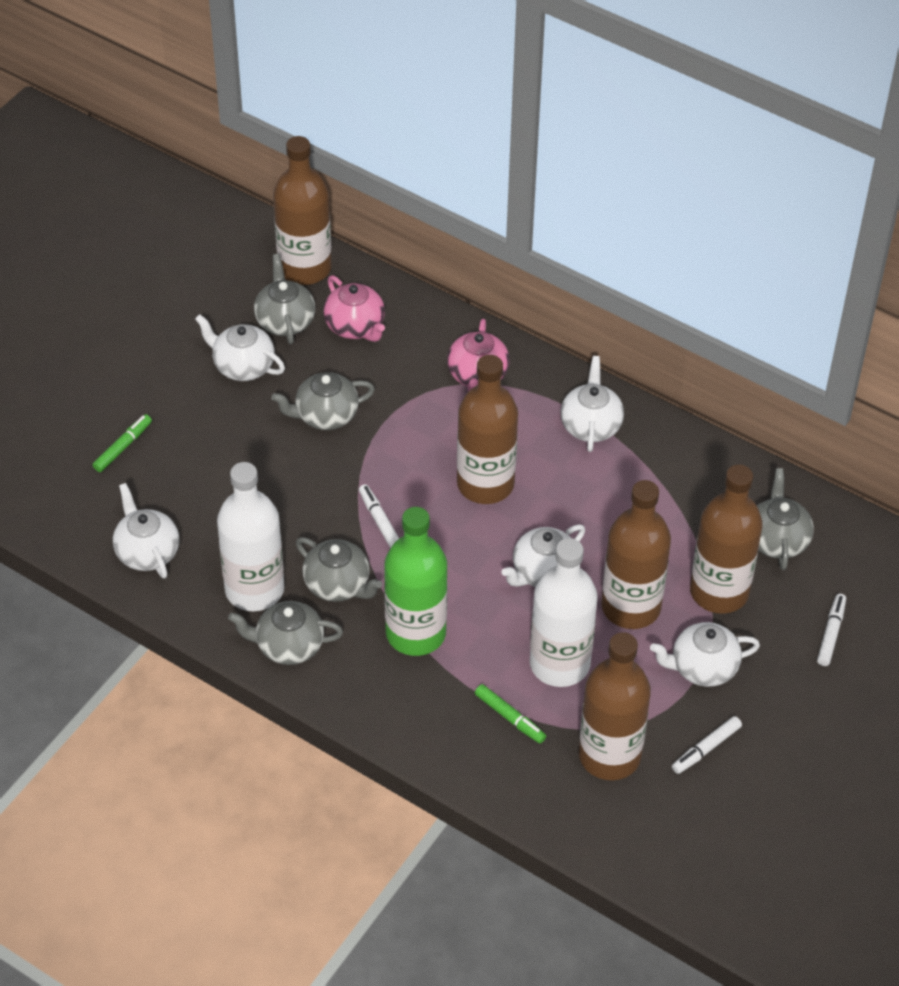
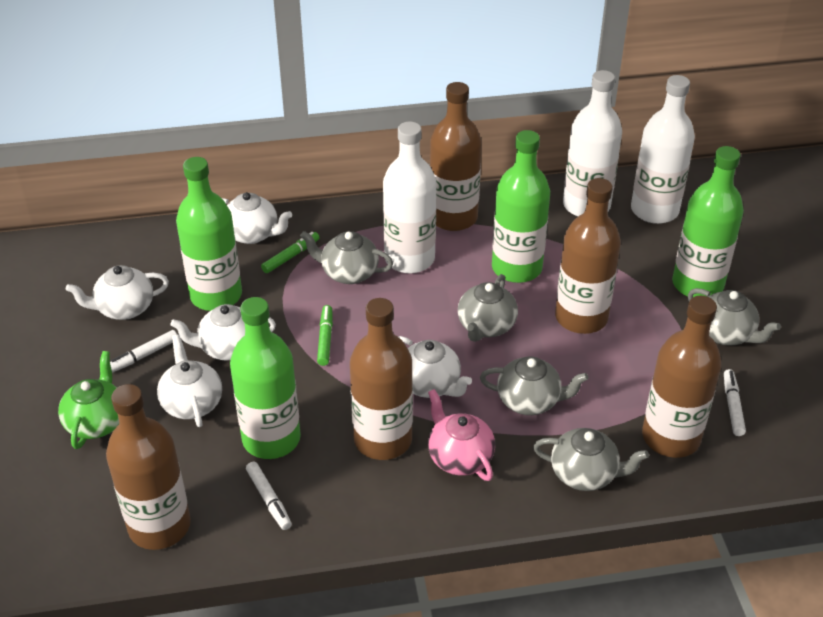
green bottle: [384,507,448,656] = 1 -> [176,157,242,311] [230,297,301,459] [492,130,550,283] [672,146,744,297] = 4
green teapot: none = 0 -> [58,351,119,449] = 1
pink teapot: [323,275,385,342] [447,319,509,392] = 2 -> [428,389,495,481] = 1
white bottle: [217,462,285,611] [529,538,598,687] = 2 -> [383,122,436,274] [563,70,622,217] [631,75,695,224] = 3

